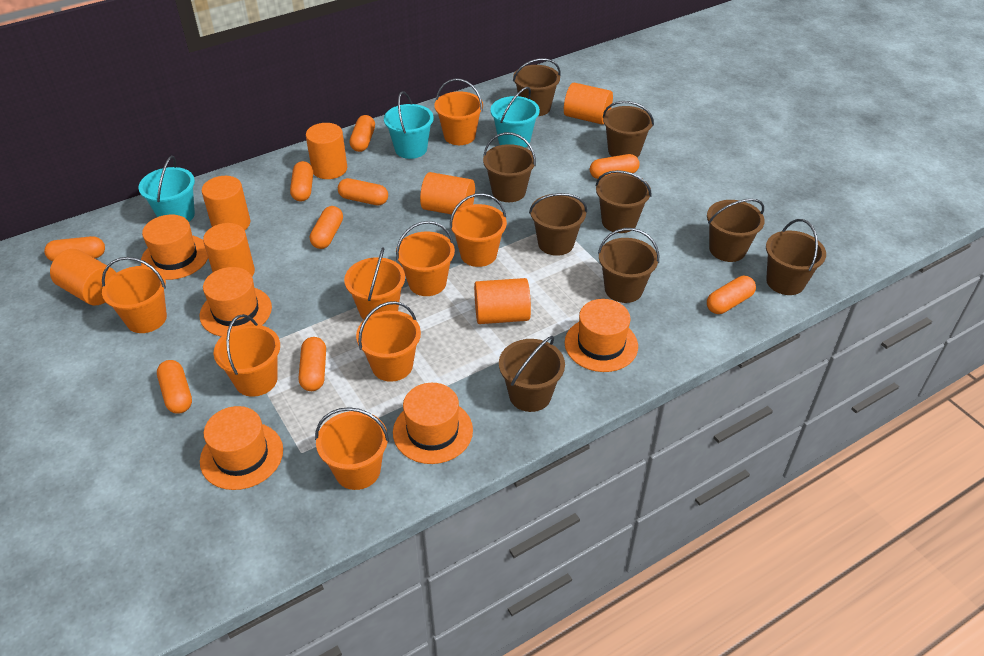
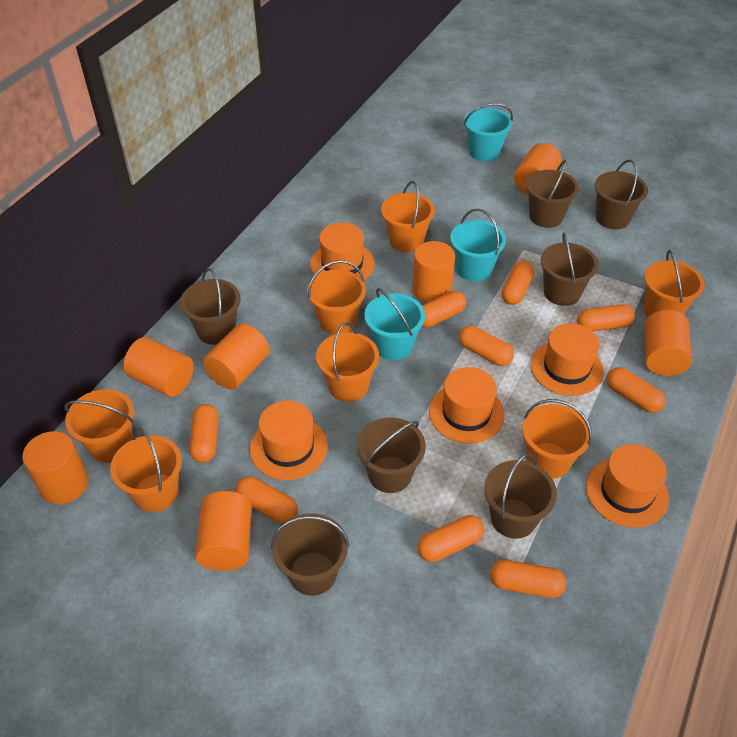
brown bucket: [483,132,536,202] [499,336,565,412] [513,58,560,116] [529,193,587,256] [596,170,652,233] [598,228,659,303] [603,101,654,158] [707,199,765,262] [766,219,826,295] = 9 -> [180,268,240,345] [271,513,350,596] [357,417,426,493] [484,453,557,539] [526,160,579,228] [541,232,599,306] [595,160,648,229] = 7
orange bucket: [102,257,167,333] [214,314,280,397] [315,407,389,490] [344,247,405,320] [356,301,421,382] [396,221,455,296] [434,78,483,145] [450,193,507,267] = 8 -> [64,389,134,463] [110,428,182,512] [307,260,366,334] [316,322,379,402] [381,181,435,252] [522,399,592,479] [644,250,705,317] = 7

